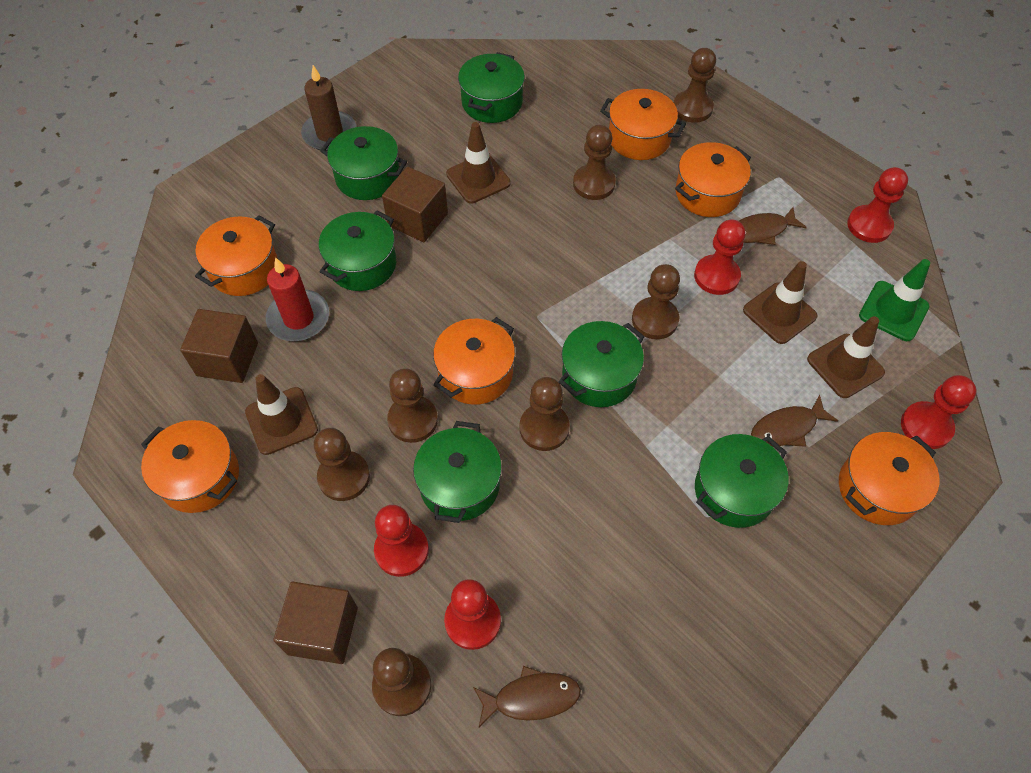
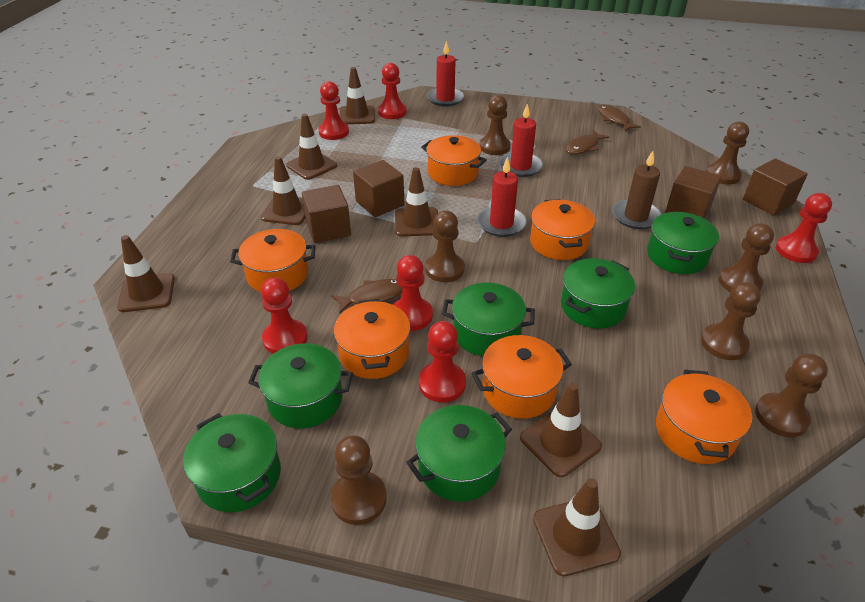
brown cube: [180,309,258,383] [273,582,358,664] [382,167,448,242] = 3 -> [302,185,351,243] [353,160,404,217] [665,166,721,219] [743,158,808,216] = 4
brown traffic cone: [245,374,318,455] [446,122,511,204] [743,261,818,344] [807,316,885,398] = 4 -> [117,235,175,312] [261,156,306,225] [286,114,337,180] [340,67,375,125] [395,167,438,237] [520,383,602,477] [533,478,621,576] = 7
green traffic cone: [859,259,930,341] = 1 -> none = 0
red candle: [266,257,329,341] = 1 -> [427,41,464,106] [477,157,527,237] [499,104,543,177] = 3
red pawn: [374,505,429,577] [444,579,501,650] [694,219,746,295] [847,167,908,243] [901,375,976,449] = 5 -> [261,277,308,354] [319,81,349,140] [378,63,407,119] [393,255,433,331] [419,321,466,402] [776,193,832,263] = 6

